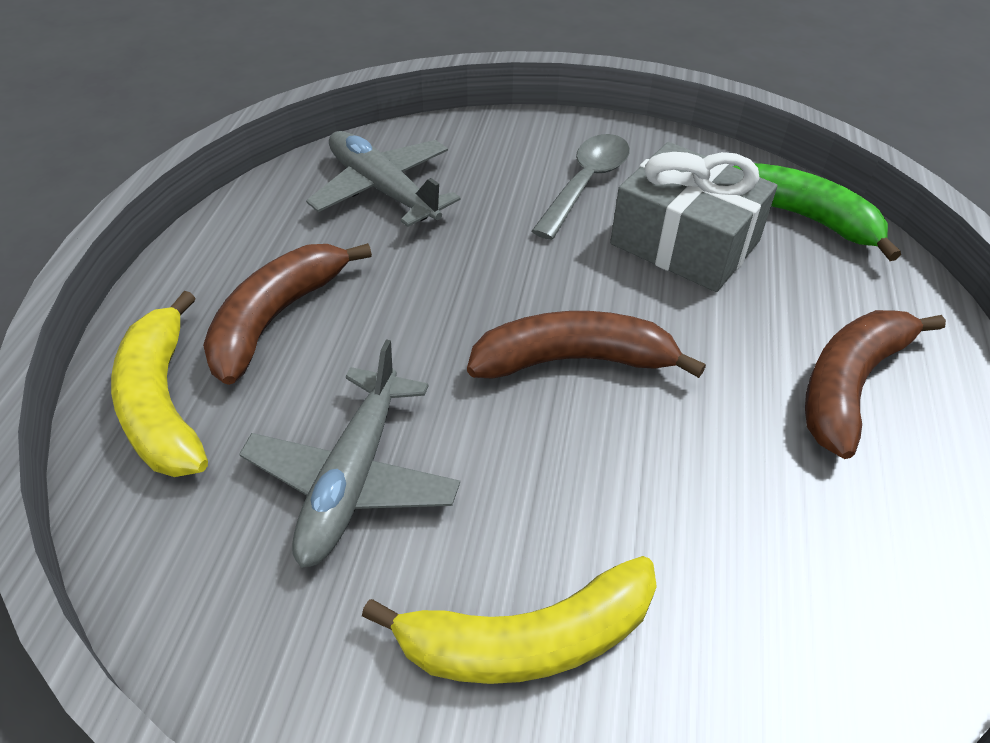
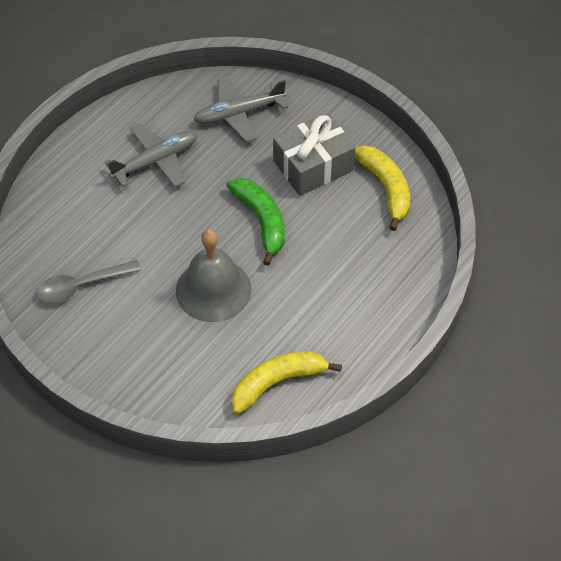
brown banana: [203,243,372,385] [467,311,706,379] [805,310,946,459] = 3 -> none = 0
grey bell: none = 0 -> [176,230,251,322] = 1

